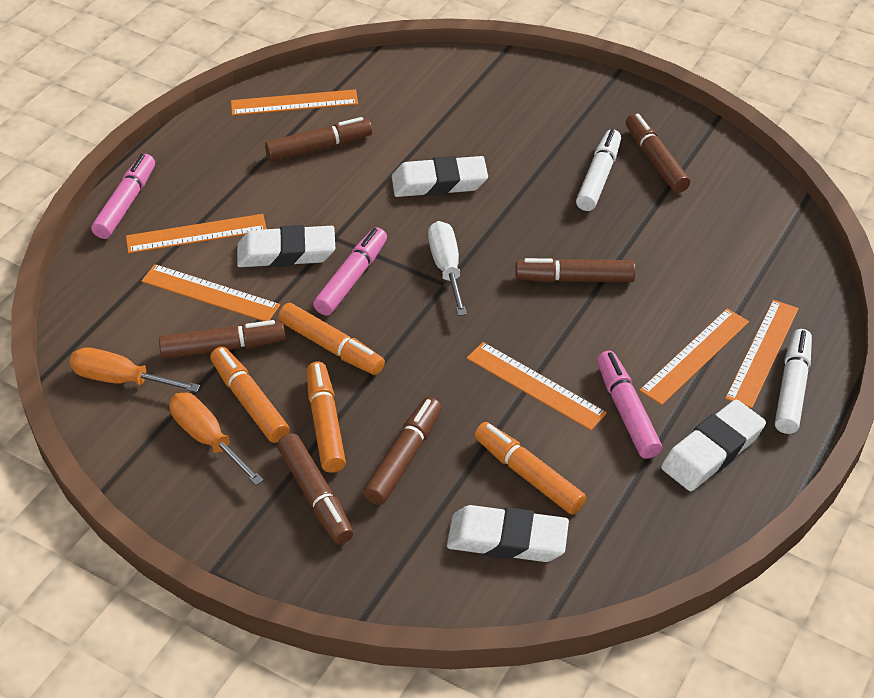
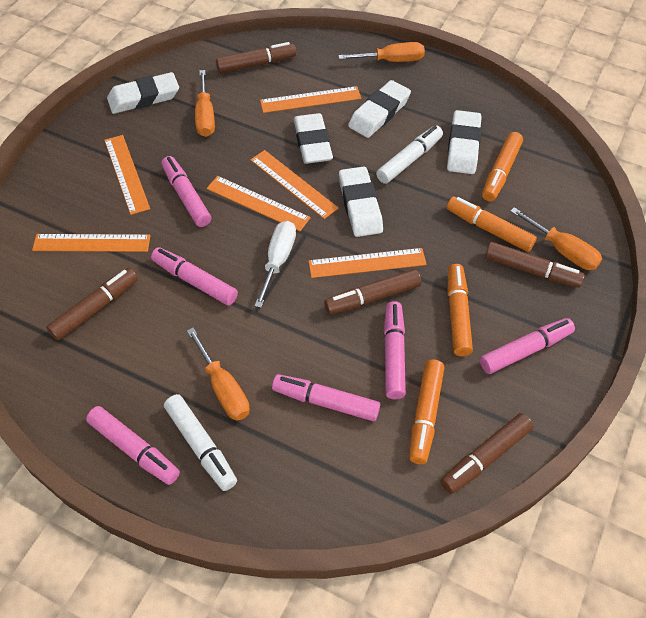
brown marker: [159,320,285,359] [265,117,372,161] [277,433,353,544] [363,397,441,505] [515,258,636,283] [626,114,690,193] = 6 -> [46,268,138,341] [216,42,296,73] [324,269,421,314] [441,413,534,494] [485,242,585,288] = 5
orange screwdriver: [70,347,200,392] [169,393,264,485] = 2 -> [187,328,250,421] [195,70,215,137] [338,42,425,62] [510,207,602,270] = 4
pink marker: [91,154,155,239] [313,227,387,316] [597,351,662,459] = 3 -> [86,406,180,485] [151,247,238,306] [162,156,211,227] [272,374,380,421] [384,301,406,399] [480,318,575,374] = 6
white eraser: [237,225,335,267] [392,156,488,197] [447,505,569,562] [661,400,766,491] = 4 -> [107,72,179,114] [294,113,333,164] [339,167,383,237] [348,80,411,138] [447,110,481,174] = 5

